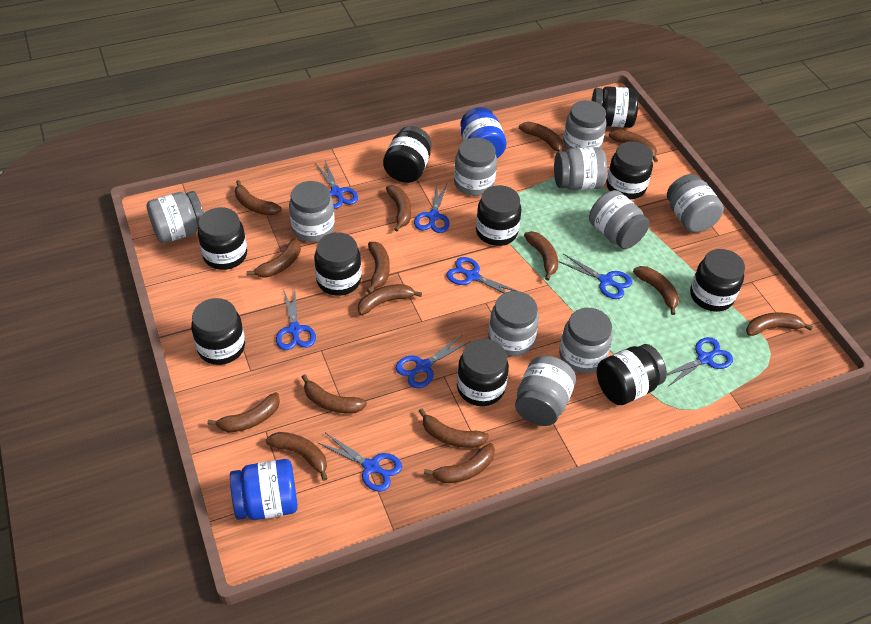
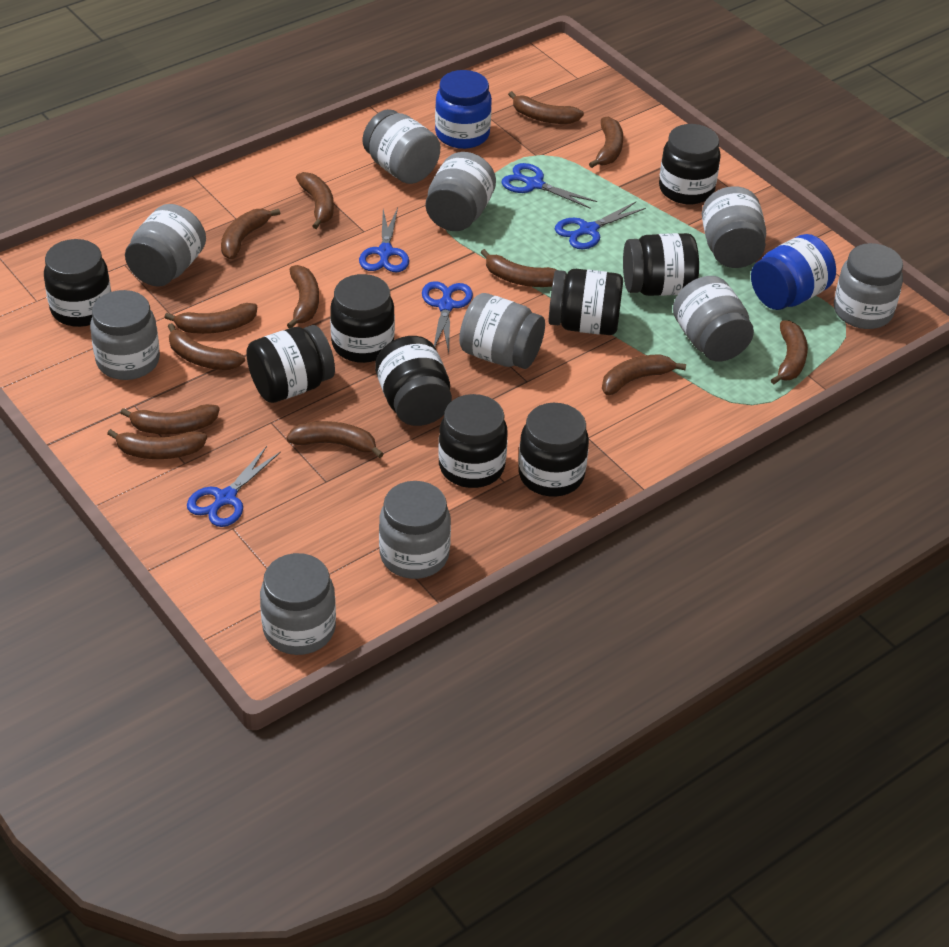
black jar: [191,298,245,365] [198,207,247,270] [314,232,362,296] [383,126,432,183] [457,339,509,406] [476,185,521,246] [592,86,639,128] [597,344,667,405] [606,141,653,199] [690,249,745,312] = 10 -> [44,239,111,327] [246,325,335,403] [330,274,395,363] [375,336,452,426] [438,394,508,488] [518,403,589,497] [549,269,623,335] [623,233,699,296] [659,124,721,204] = 9
blue scissors: [276,289,316,350] [315,161,358,209] [318,433,402,492] [396,335,470,388] [414,184,450,233] [446,257,520,293] [558,254,632,299] [667,337,733,386] = 8 -> [187,446,281,527] [359,208,409,272] [422,281,473,352] [501,163,597,209] [555,202,646,249] = 5
brown banana: [208,392,280,433] [235,180,282,216] [247,238,301,278] [266,432,328,481] [302,374,367,414] [358,284,422,315] [367,242,390,293] [386,185,411,231] [419,408,489,448] [424,443,495,483] [519,122,563,152] [524,231,558,280] [609,129,658,162] [633,266,679,315] [746,313,813,336] = 15 -> [107,429,207,459] [120,404,220,434] [164,303,257,334] [168,323,245,370] [221,209,280,260] [286,421,384,458] [287,265,319,328] [296,172,334,229] [481,249,557,287] [508,91,584,124] [589,116,623,168] [602,354,686,395] [771,320,808,384] = 13

